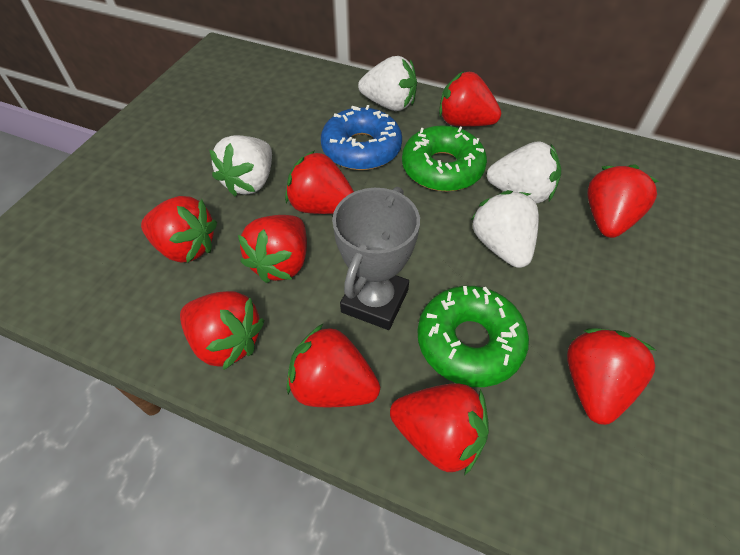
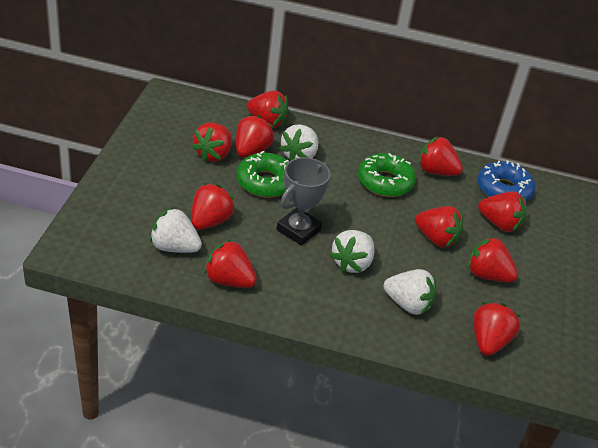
red strawberry: [141,196,217,263] [180,291,265,370] [238,215,307,283] [285,151,354,214] [287,323,380,407] [390,383,489,476] [439,71,501,127] [567,328,656,425] [587,165,659,238] = 9 -> [191,183,235,230] [192,122,232,162] [204,240,257,288] [236,115,274,157] [247,91,289,128] [415,206,463,248] [418,136,463,176] [468,236,518,282] [473,302,521,356] [478,191,526,232] = 10

